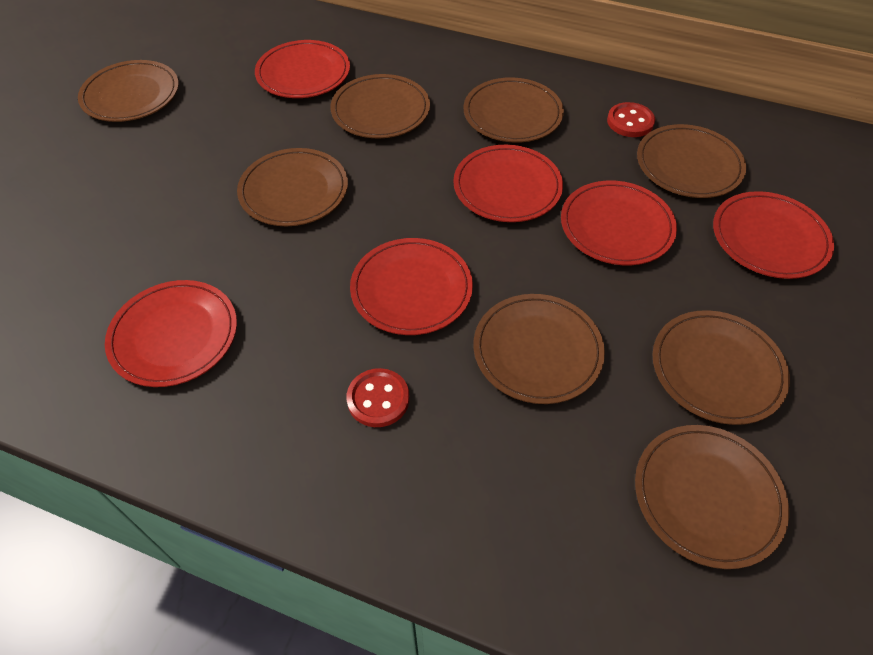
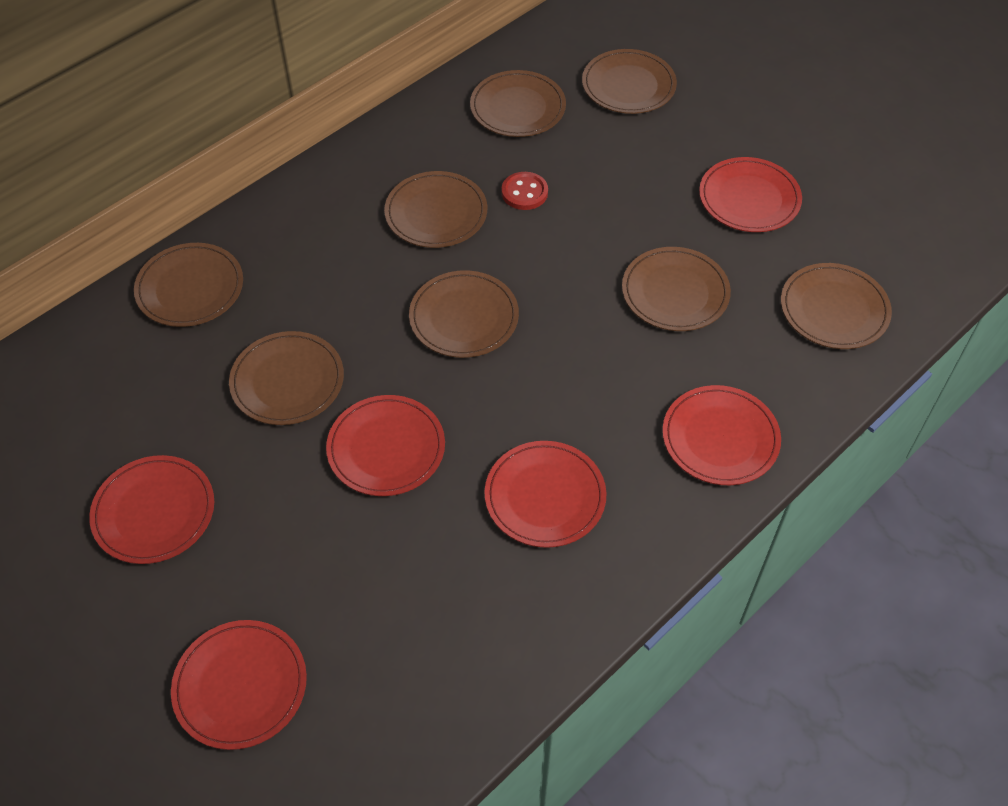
red button: [346,368,409,427] [607,102,655,137] = 2 -> [502,172,548,210] = 1

